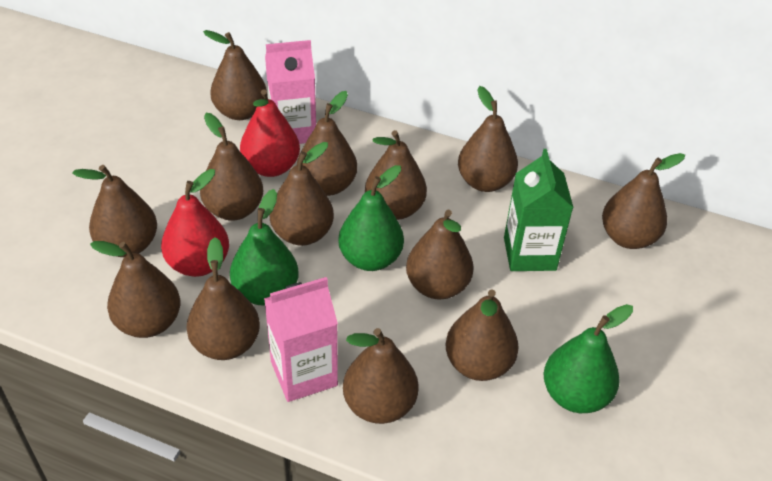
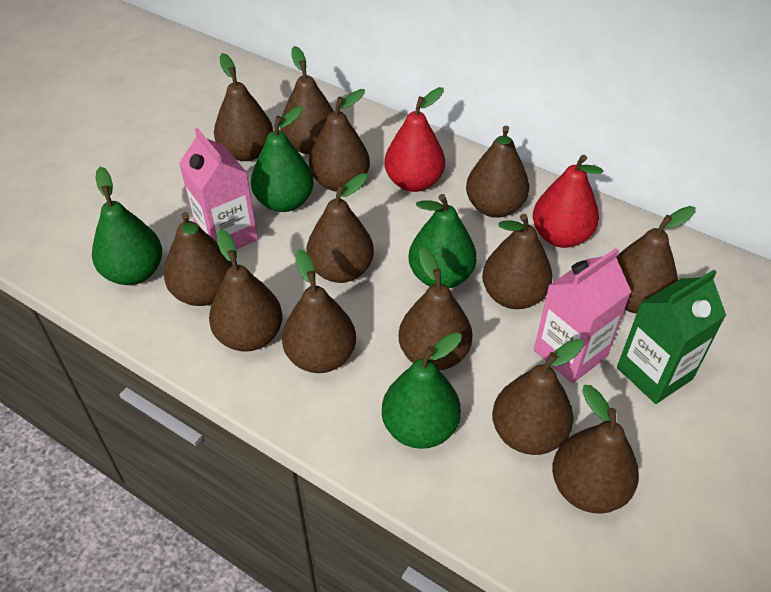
green pear: [230,189,299,306] [338,165,404,271] [544,304,633,413] = 3 -> [92,167,162,285] [251,106,314,212] [382,332,462,449] [409,194,477,288] = 4

